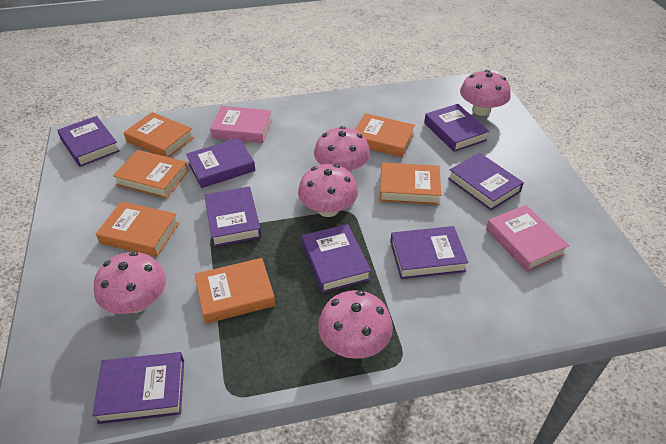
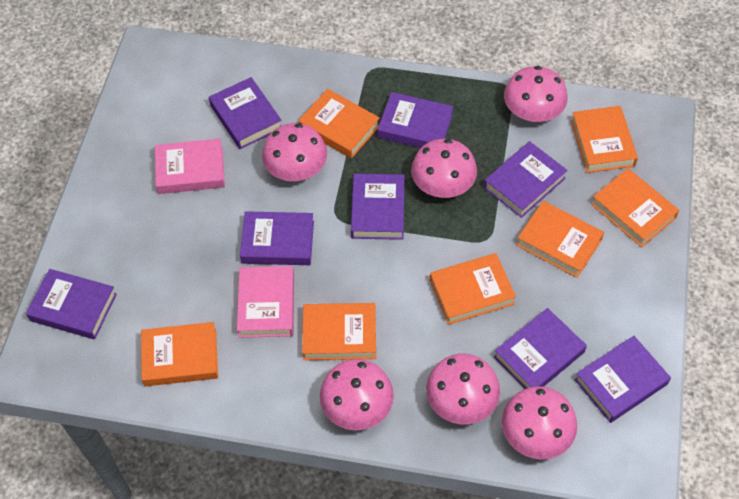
orange book: [96,202,179,257] [113,150,189,199] [124,112,194,157] [195,258,275,324] [355,113,415,157] [380,163,441,205] = 6 -> [141,322,218,386] [299,89,380,159] [302,303,376,360] [430,253,516,325] [516,201,604,278] [571,106,638,173] [591,168,679,247] = 7
pink mushroom: [94,251,166,314] [298,164,358,217] [314,126,370,173] [318,290,393,359] [460,70,511,116] = 5 -> [262,123,327,181] [320,359,394,430] [411,139,477,198] [426,354,500,424] [502,386,577,459] [504,66,568,122] = 6

